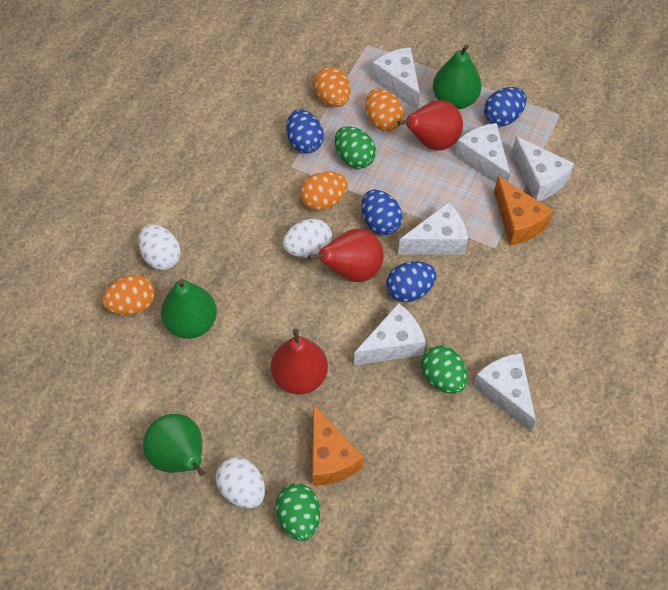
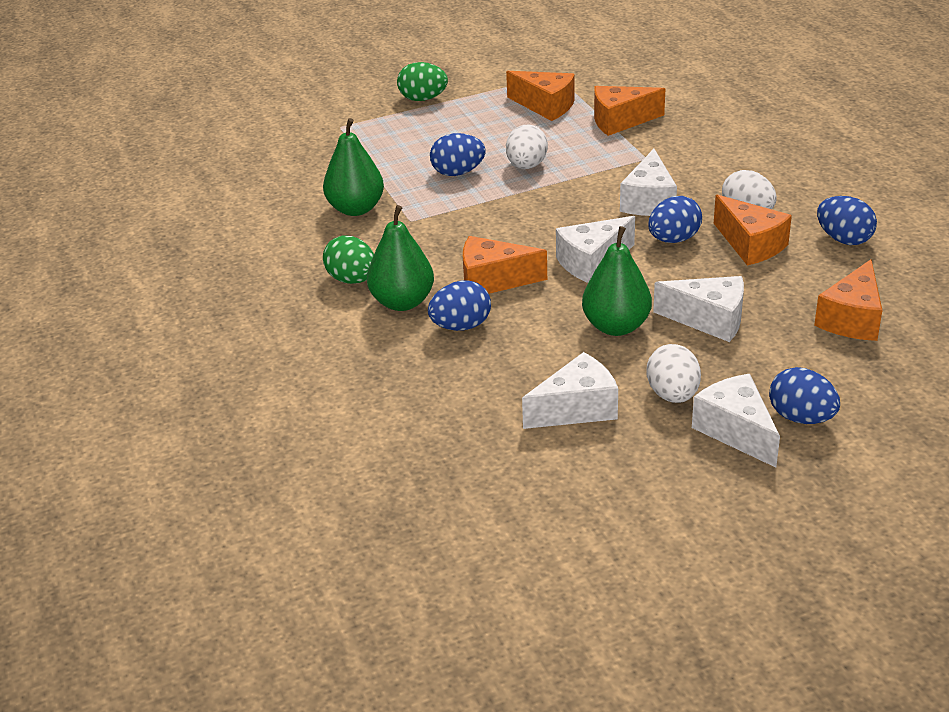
blue egg: [287,109,324,154] [361,190,403,235] [386,261,437,302] [484,87,526,126] = 4 -> [428,280,491,331] [430,133,485,176] [648,196,702,243] [769,367,840,424] [817,196,877,245] = 5
green egg: [276,483,320,541] [335,126,376,169] [421,346,468,394] = 3 -> [323,236,374,284] [397,62,448,101] = 2
orange cheese: [312,404,364,486] [494,176,553,246] = 2 -> [463,236,547,294] [506,71,575,121] [594,86,665,136] [714,195,792,265] [814,259,882,341] = 5
orange egg: [102,275,155,315] [300,171,348,211] [314,67,351,107] [366,89,404,131] = 4 -> none = 0
red pear: [271,329,328,395] [308,229,384,282] [397,100,463,151] = 3 -> none = 0
white cheese: [354,303,425,365] [372,47,420,110] [398,202,468,255] [455,123,510,183] [473,353,536,432] [512,136,574,201] = 6 -> [522,352,618,429] [556,216,635,283] [620,149,677,216] [653,276,744,342] [692,374,780,467] = 5

